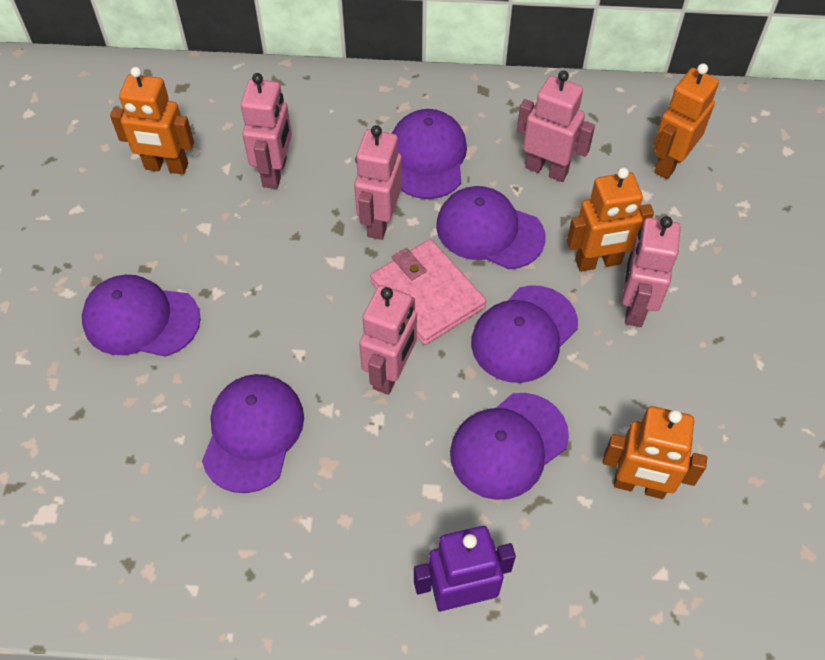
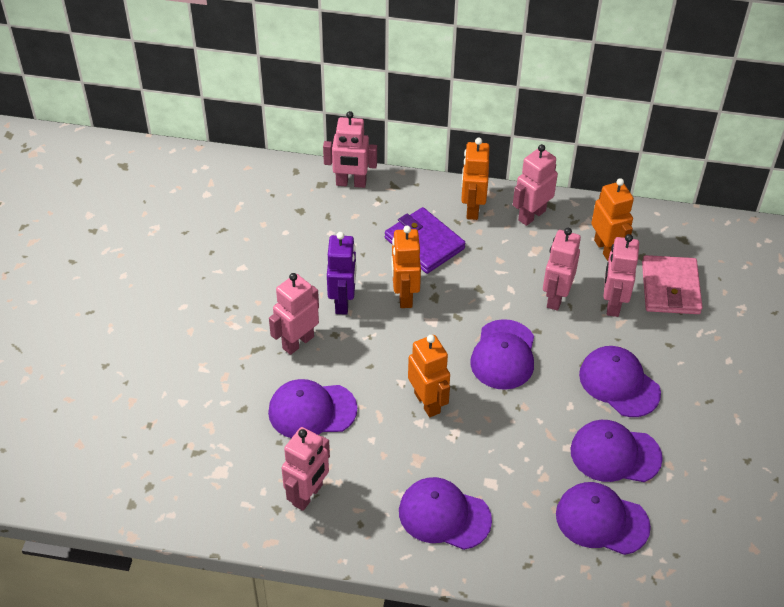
pink robot: [241,73,292,189] [354,125,402,240] [359,285,417,395] [517,70,595,182] [622,216,681,327] = 5 -> [269,273,319,355] [281,427,330,511] [323,111,377,188] [513,144,558,226] [543,228,581,311] [603,234,639,317] = 6
purple wallet: none = 0 -> [385,207,465,274] = 1

